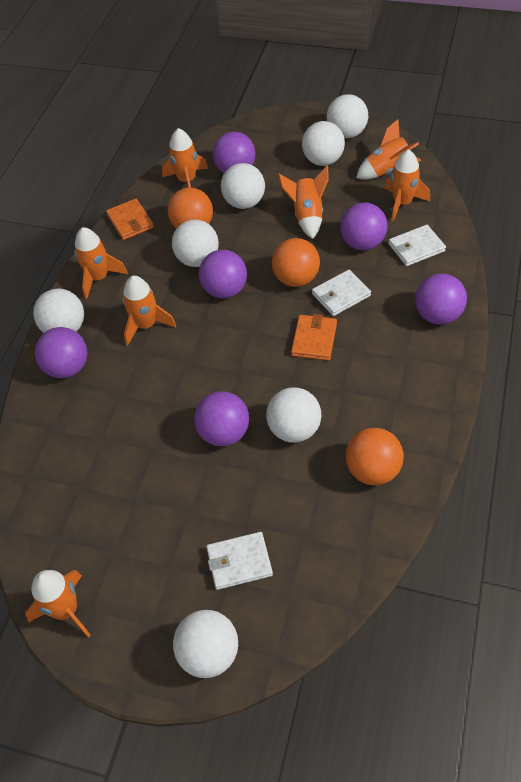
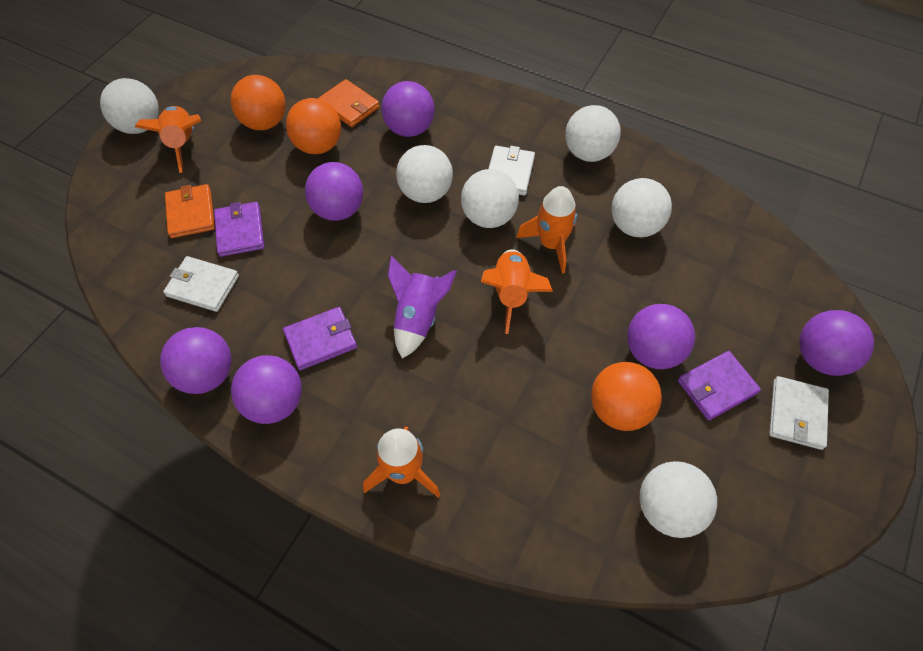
orange rocket: [25,570,91,638] [74,227,128,299] [123,276,176,346] [162,128,208,188] [278,166,329,239] [356,119,421,180] [384,149,430,222] = 7 -> [135,106,201,173] [363,427,440,498] [481,249,553,334] [516,186,577,274] = 4
purple rocket: none = 0 -> [388,255,457,359] = 1
purple wallet: none = 0 -> [214,202,264,257] [283,307,357,370] [678,351,761,421] = 3
white ball: [33,289,84,333] [172,219,219,267] [173,610,238,678] [221,163,265,209] [266,387,322,443] [302,121,345,166] [326,94,368,138] = 7 -> [100,78,159,134] [396,145,453,203] [461,169,519,228] [565,105,621,162] [611,178,672,237] [640,461,717,538] = 6

